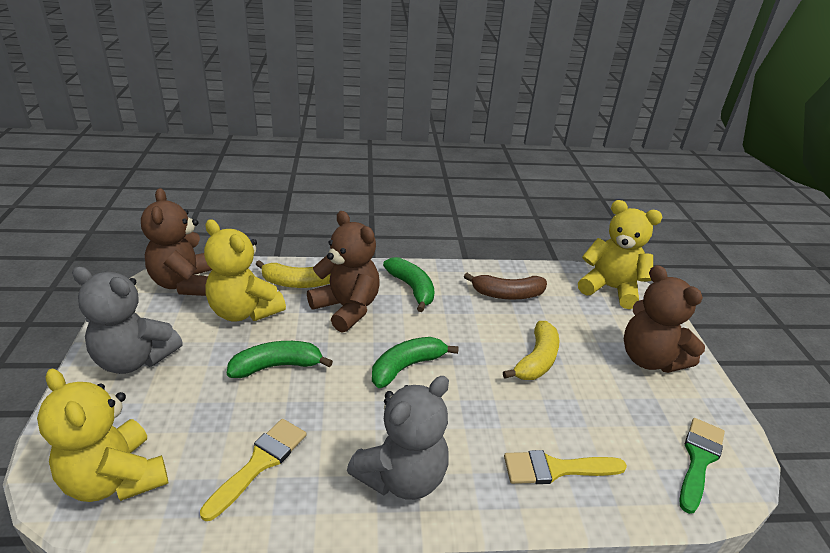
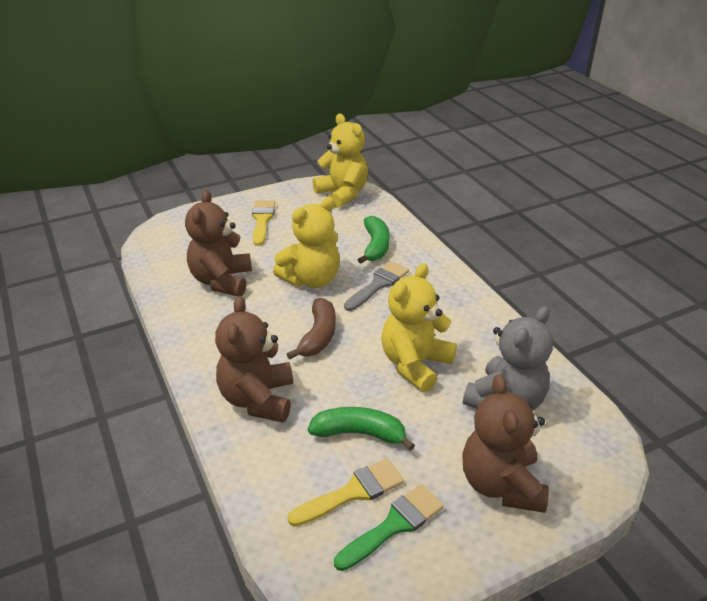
green banana: [227,341,333,378] [372,337,459,388] [383,257,435,312] = 3 -> [308,407,415,451] [358,216,390,264] = 2
grey brush: none = 0 -> [344,261,409,311] = 1
grey teddy bear: [72,266,183,374] [347,376,449,500] = 2 -> [463,306,553,411] = 1
yellow banana: [256,260,331,288] [503,321,559,380] = 2 -> none = 0

